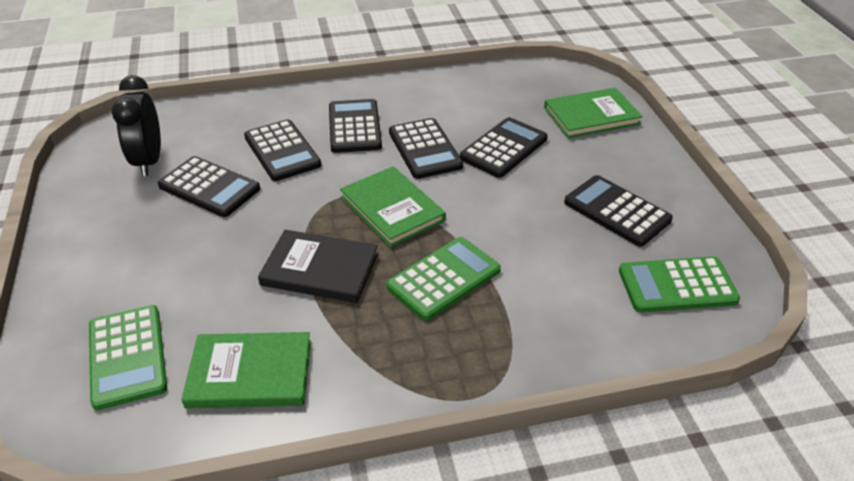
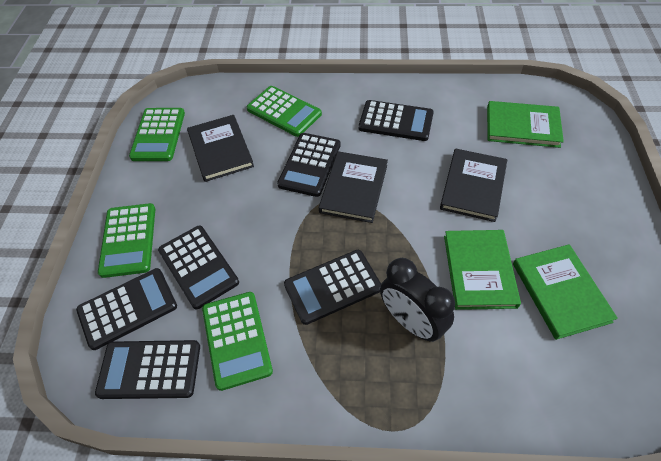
black book: [258,230,378,303] = 1 -> [187,115,254,182] [319,151,388,223] [440,149,507,222] = 3
green calculator: [89,305,167,410] [386,237,501,321] [619,256,740,313] = 3 -> [98,203,155,278] [129,108,185,161] [202,292,273,391] [247,86,322,137] = 4

